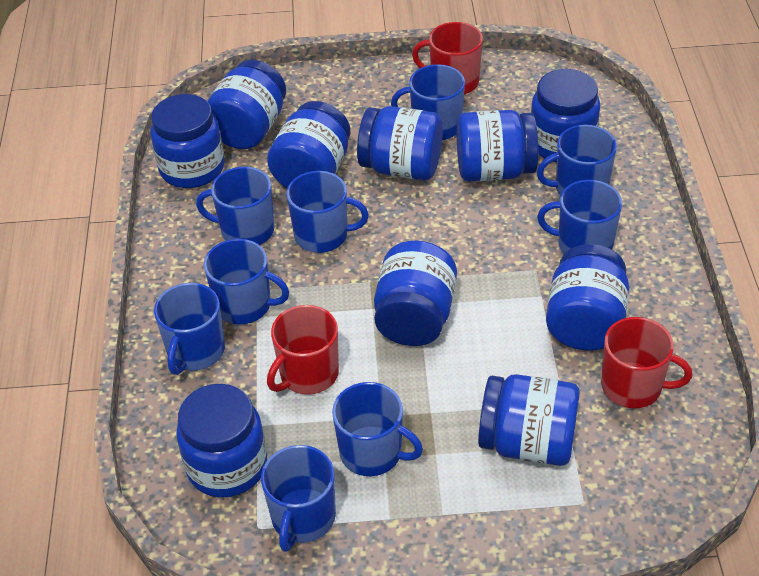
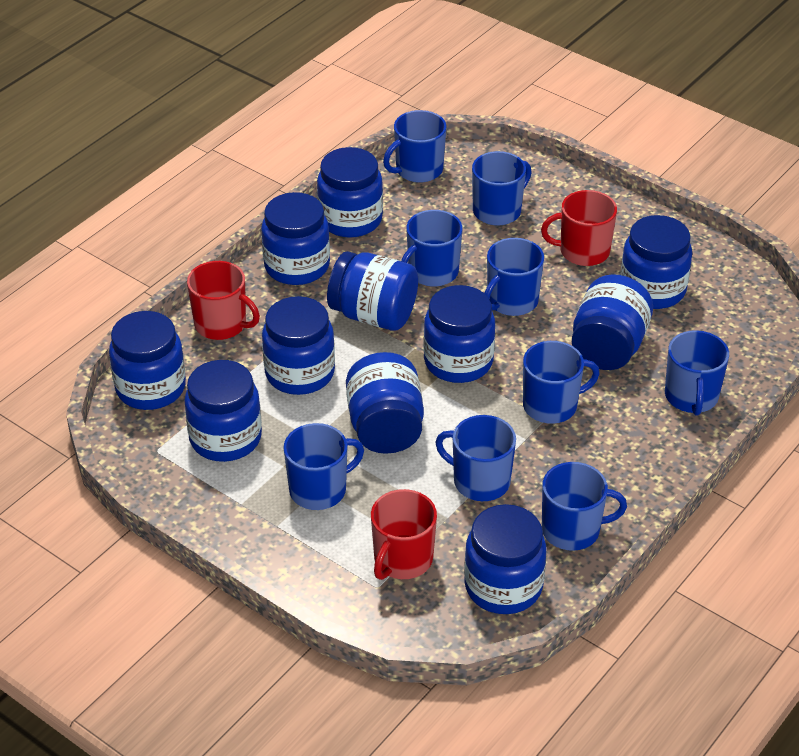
blue jar: [150,94,225,188] [176,384,267,497] [207,60,286,149] [267,101,350,188] [357,106,443,180] [374,241,457,346] [457,110,538,181] [478,374,580,466] [531,69,600,162] [546,244,629,351] = 10 -> [109,311,186,410] [184,360,262,462] [261,192,330,285] [262,296,335,395] [317,147,383,238] [327,251,418,331] [346,352,424,454] [423,285,495,383] [464,504,546,614] [572,274,653,370] [620,215,692,309] = 11

